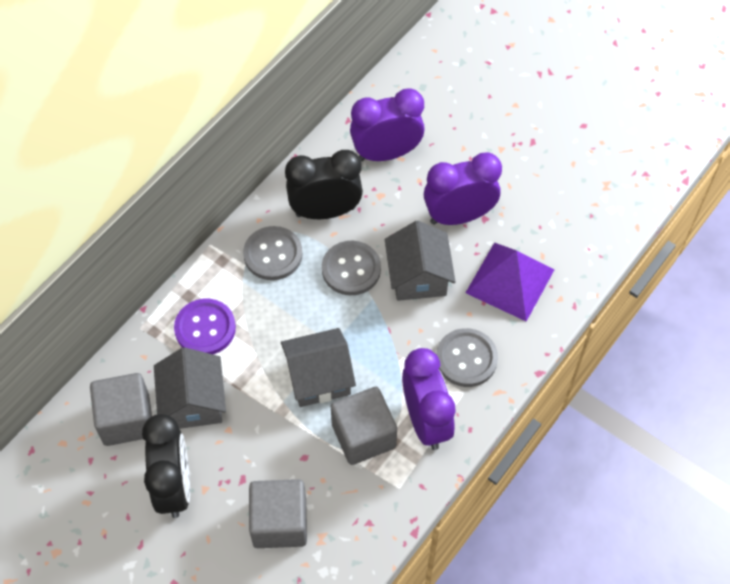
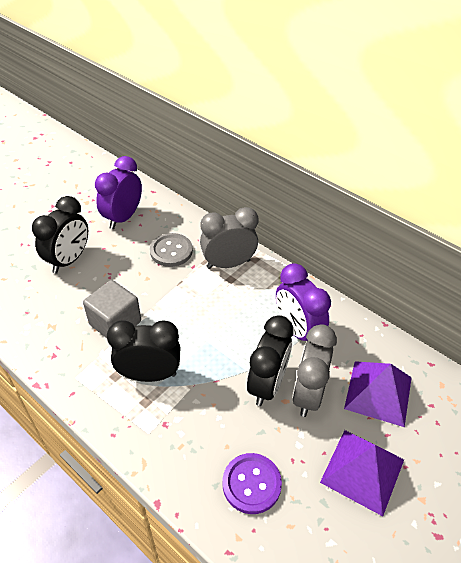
black clock: [142,414,190,518] [285,150,363,219] = 2 -> [32,196,88,274] [107,320,181,382] [247,315,294,406] = 3
grey button: [243,226,303,280] [322,241,381,295] [436,328,498,387] = 3 -> [150,233,193,267] = 1
grey clock: none = 0 -> [200,207,258,269] [292,324,337,417] = 2
grey cube: [90,373,152,446] [249,479,307,548] [331,387,397,465] = 3 -> [83,280,141,338] = 1
grey house: [154,347,226,429] [281,328,356,407] [385,221,456,301] = 3 -> none = 0
purple clock: [350,88,425,161] [402,348,456,450] [424,152,502,225] = 3 -> [95,156,142,229] [276,263,331,341] = 2
purple pyramid: [466,242,554,322] = 1 -> [320,430,404,516] [344,361,412,427] = 2

